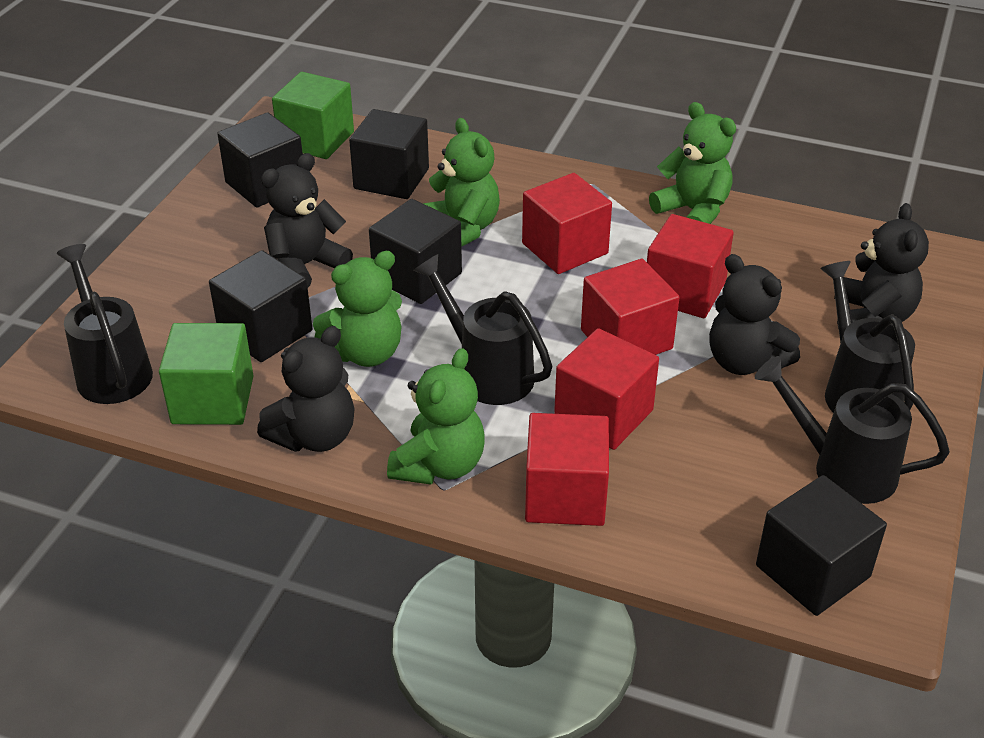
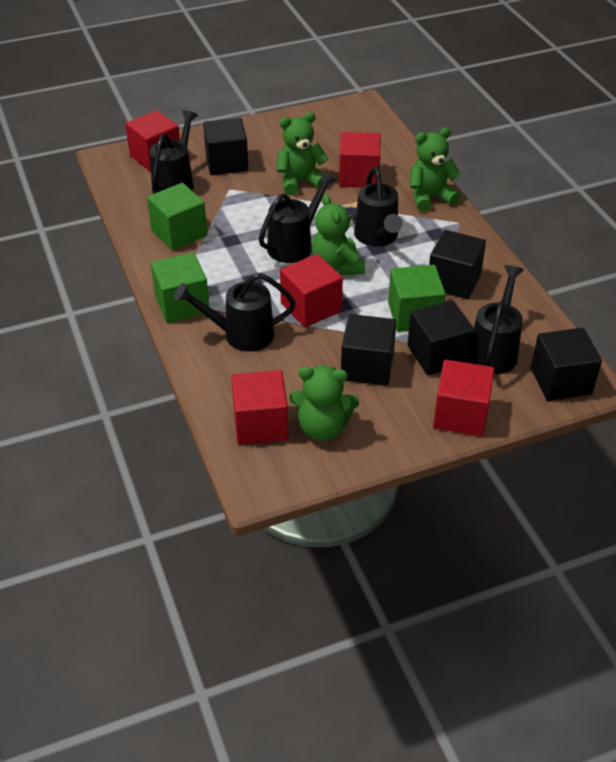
black teddy bear: [257,326,355,452] [261,153,353,287] [709,254,800,375] [834,203,929,329] = 4 -> none = 0
black watering can: [56,244,153,404] [413,254,552,405] [755,356,950,504] [820,261,915,413] = 4 -> [150,110,198,194] [174,273,296,351] [259,172,336,263] [354,167,402,247] [470,265,524,374] = 5
green cube: [159,323,253,425] [272,72,354,159] = 2 -> [147,183,207,250] [151,252,209,323] [388,265,446,332] = 3

